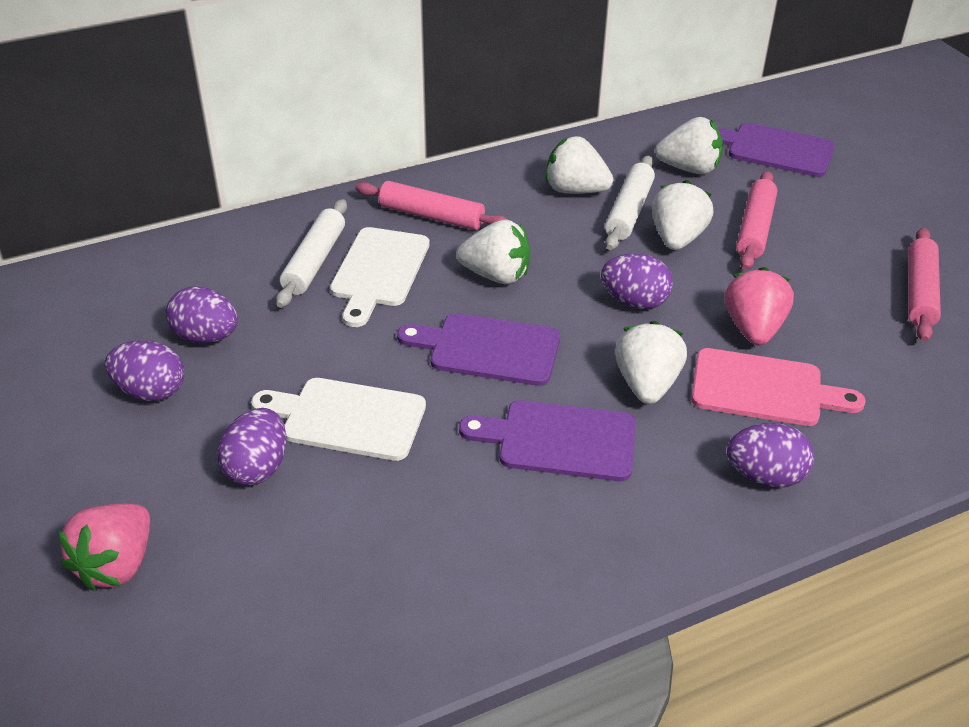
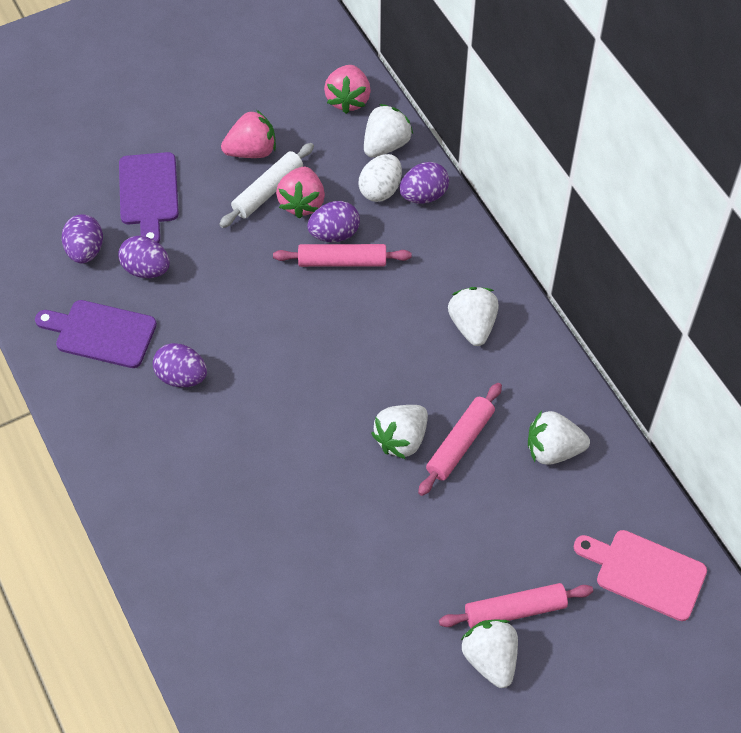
pink strawberry: [58,503,150,591] [725,267,794,345] = 2 -> [221,110,276,158] [276,167,325,219] [324,65,371,114] = 3
purple cutting board: [397,313,560,386] [459,400,636,481] [717,123,835,177] = 3 -> [35,300,157,368] [119,152,179,243] = 2
white cutting board: [251,378,426,461] [330,227,430,327] = 2 -> none = 0
white egg: none = 0 -> [358,154,402,202] = 1
white rolling pin: [276,199,347,308] [605,155,655,250] = 2 -> [219,143,314,228] = 1

